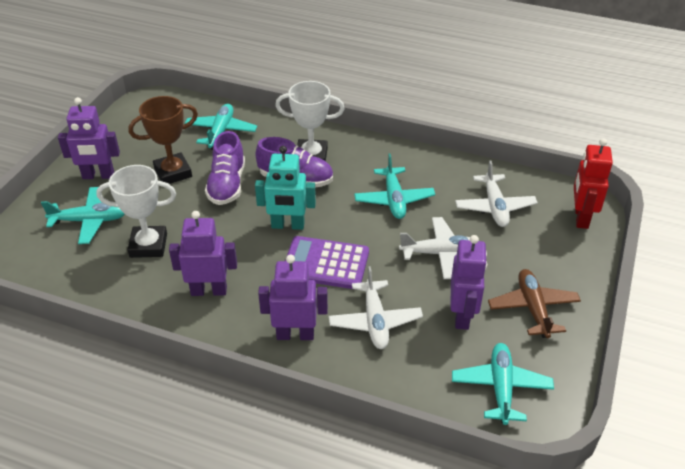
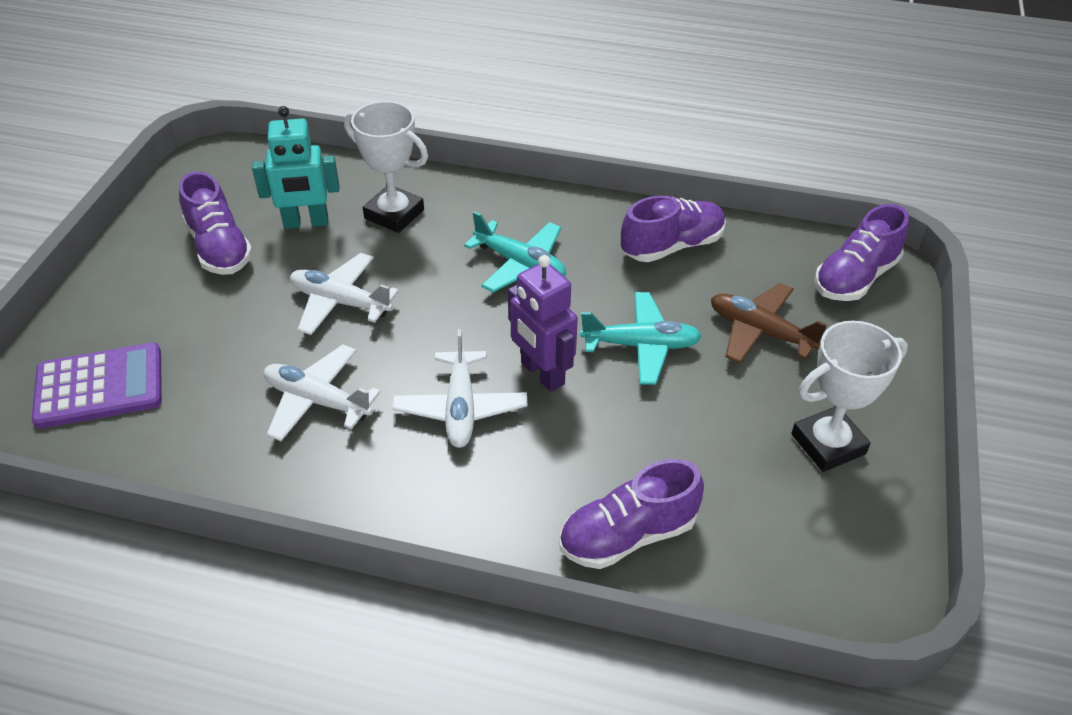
brown trophy: [128,96,198,184] = 1 -> none = 0
purple robot: [58,97,120,179] [169,211,237,296] [258,255,328,340] [451,235,487,330] = 4 -> [508,255,578,392] = 1
purple shoe: [205,131,245,205] [255,137,333,187] = 2 -> [179,171,253,275] [559,459,704,569] [621,195,726,262] [814,204,909,301] = 4
red robot: [574,138,613,229] = 1 -> none = 0
turquoise plane: [41,187,125,244] [184,104,257,150] [354,154,435,219] [452,343,554,425] = 4 -> [464,211,566,292] [580,292,702,385] = 2

